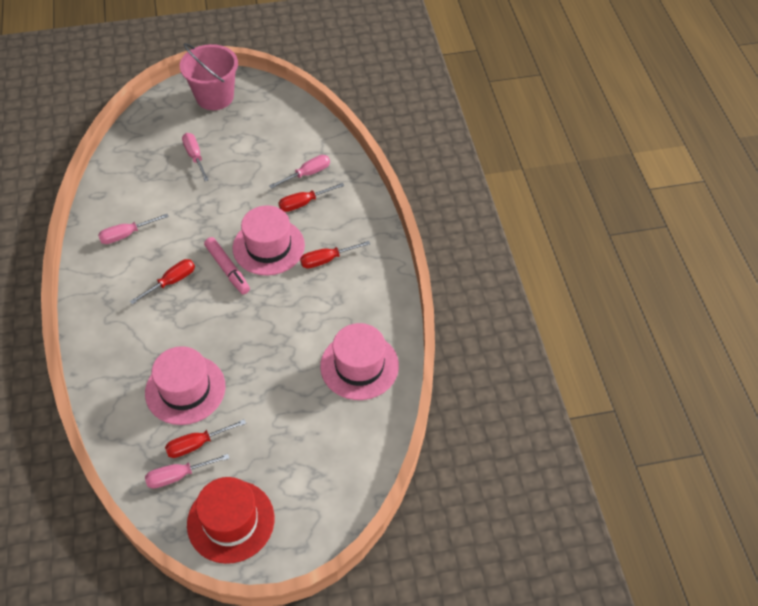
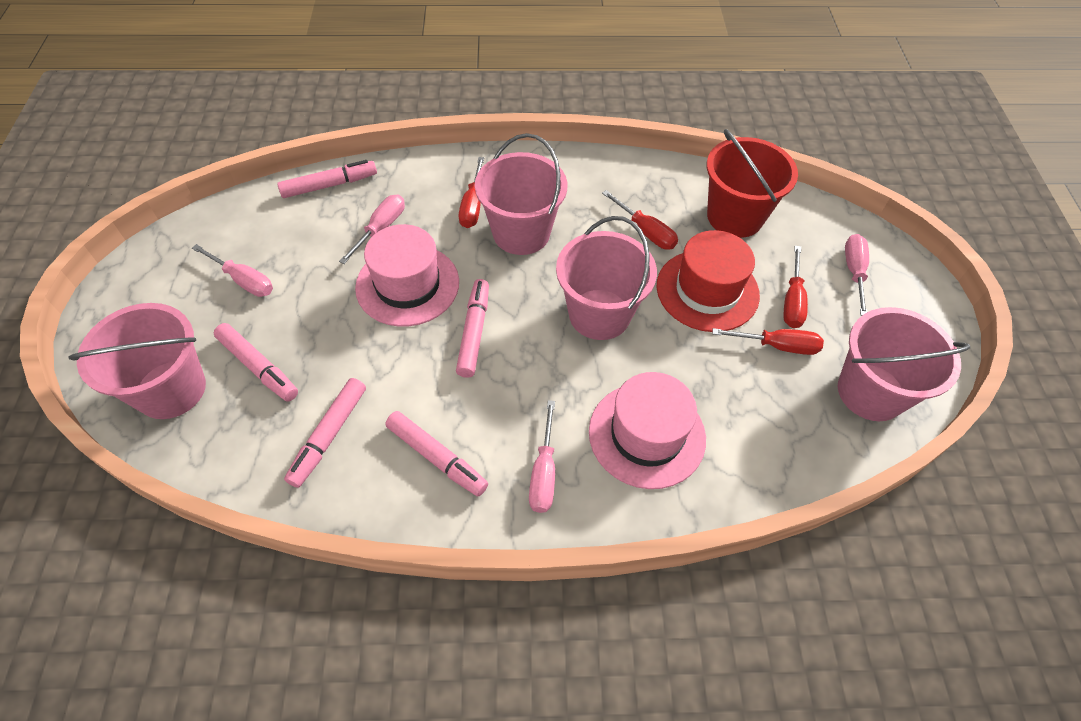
pink bucket: [180,43,238,110] = 1 -> [68,303,206,419] [475,133,567,255] [556,216,657,340] [838,307,970,421] = 4
pink hat: [145,346,225,425] [233,205,305,275] [320,323,399,400] = 3 -> [355,224,459,327] [589,372,706,489] = 2
pink marker: [204,237,250,294] = 1 -> [214,323,298,402] [277,160,377,198] [284,378,366,488] [385,411,488,496] [456,279,489,378] = 5
red bucket: none = 0 -> [707,129,798,238] = 1

